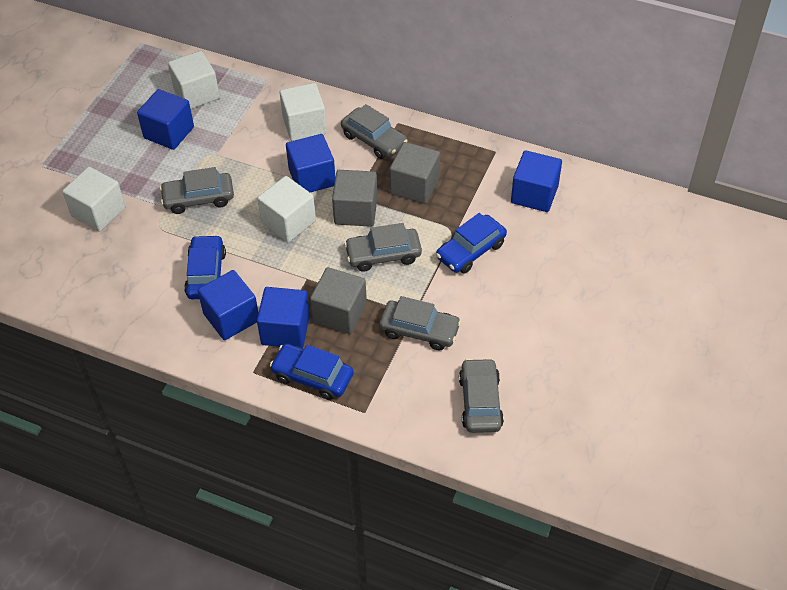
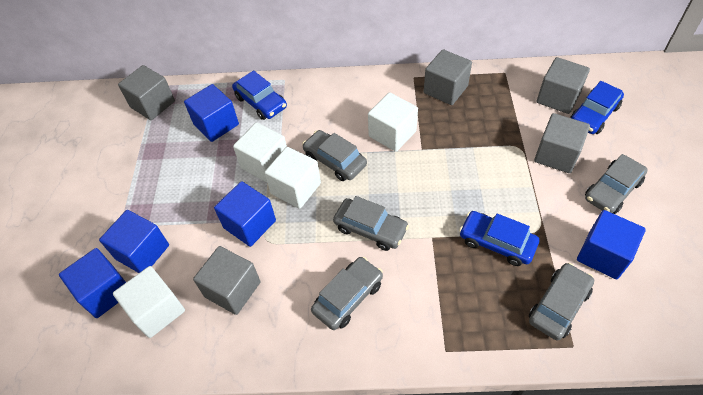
grey cube: [310,267,367,334] [332,170,377,227] [390,142,440,204] = 3 -> [118,65,175,120] [193,246,261,315] [424,49,472,105] [534,113,590,173] [537,57,590,114] = 5

